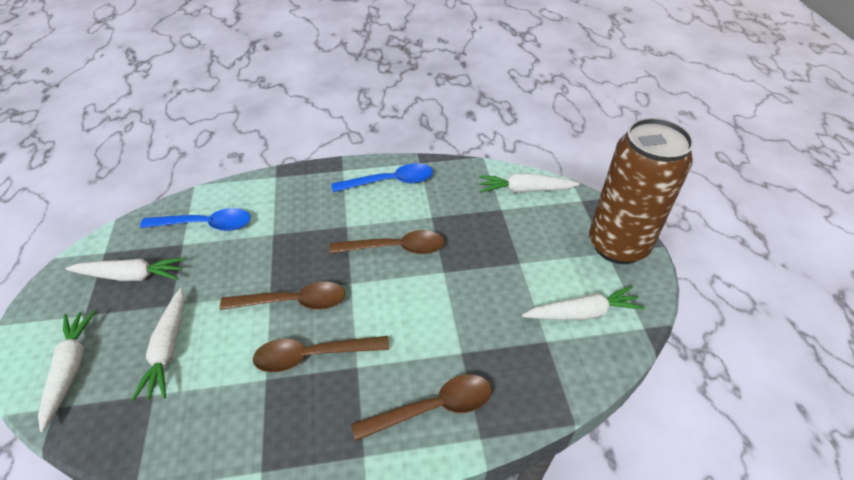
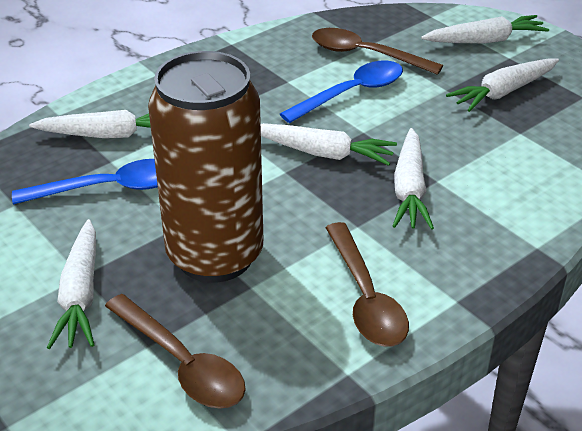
brown spoon: [220,281,346,310] [253,336,390,372] [330,230,444,254] [351,375,492,441] = 4 -> [105,294,246,409] [312,28,443,75] [325,222,409,347] = 3
white carrot: [38,310,96,432] [66,258,185,281] [131,288,184,401] [479,173,580,193] [522,286,645,320] = 5 -> [29,110,151,138] [47,219,96,349] [261,123,397,166] [393,128,434,230] [421,15,549,44] [446,58,559,112] = 6

